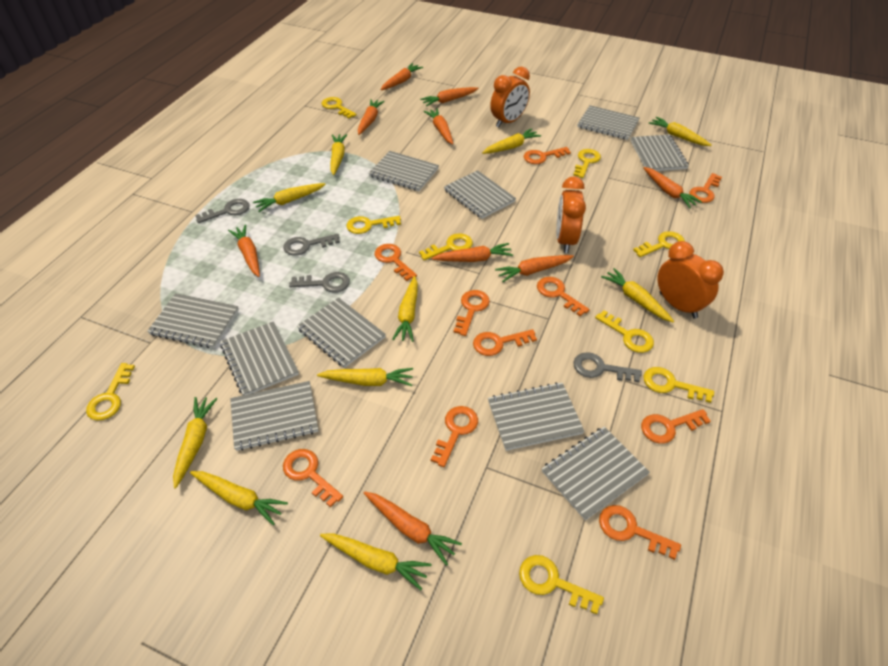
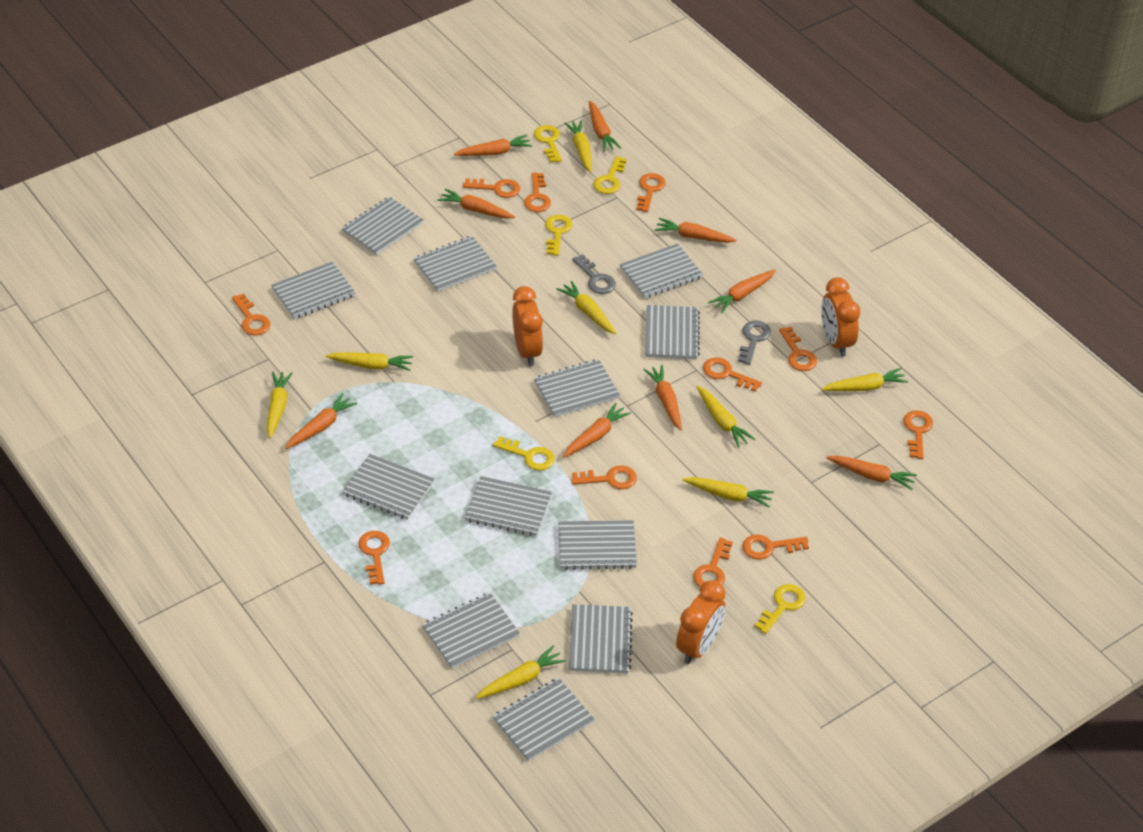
grey key: [195,199,250,223] [283,234,340,256] [289,272,350,293] [573,352,642,382] = 4 -> [572,254,616,294] [738,320,771,365] = 2
grey notebook: [147,293,239,348] [220,321,299,395] [230,381,318,451] [297,297,386,368] [369,151,439,191] [444,170,516,219] [488,382,584,451] [542,426,650,521] [577,105,640,140] [630,134,689,171] = 10 -> [271,262,355,319] [342,197,424,255] [342,454,434,520] [413,236,497,292] [422,593,520,669] [464,476,552,536] [493,678,594,761] [534,359,620,417] [558,520,637,570] [569,604,633,674] [620,243,703,298] [645,305,700,360] = 12
orange key: [283,449,343,508] [374,244,417,281] [431,406,478,467] [453,290,490,336] [473,329,537,356] [524,147,571,164] [537,277,590,316] [599,505,681,560] [641,409,711,444] [689,173,722,203] = 10 -> [232,293,271,335] [358,531,390,585] [463,178,520,198] [524,173,551,212] [571,465,637,489] [636,173,666,212] [693,537,733,587] [703,357,762,392] [742,534,809,560] [779,327,817,371] [903,410,933,459] = 11
yellow carrot: [173,397,218,489] [190,471,288,525] [253,183,326,212] [317,368,413,386] [320,533,432,590] [331,134,347,175] [392,276,418,342] [482,128,541,154] [601,268,674,323] [649,117,712,146] = 10 -> [267,372,293,439] [325,352,413,371] [476,646,566,699] [556,281,616,334] [564,120,592,173] [682,477,774,508] [697,386,755,448] [822,368,908,391] = 8
yellow key: [86,363,135,421] [322,97,357,118] [347,216,401,234] [419,233,473,260] [519,555,604,615] [573,149,601,178] [595,310,654,353] [633,231,685,257] [644,367,714,403] = 9 -> [493,436,555,471] [534,125,562,163] [545,215,572,256] [594,156,627,194] [754,584,806,634] = 5

